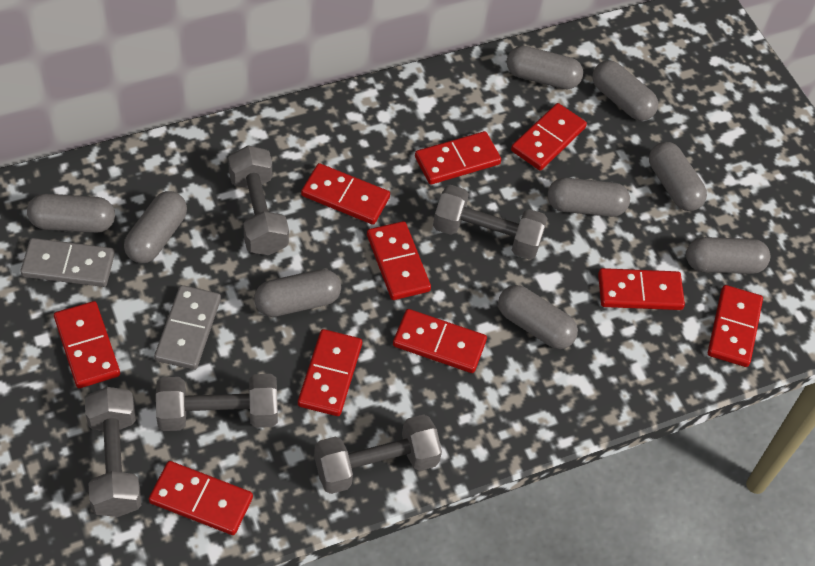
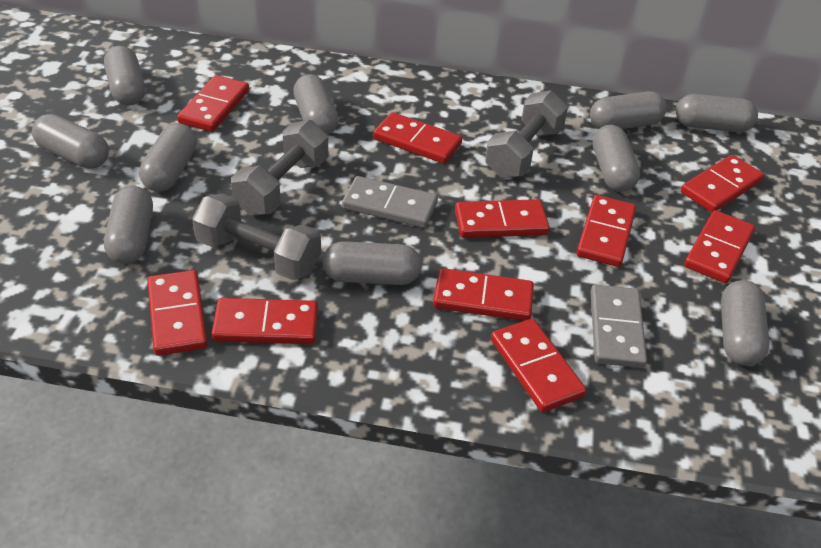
grey capsule: [27,194,115,233] [124,191,187,263] [254,269,341,317] [498,285,578,349] [507,46,583,89] [548,178,630,217] [593,60,658,121] [649,142,707,211] [686,237,770,274] = 9 -> [32,114,109,169] [104,46,145,105] [104,186,153,264] [139,123,197,192] [293,74,338,135] [323,241,422,285] [590,91,667,129] [593,125,640,192] [676,94,758,132] [721,280,770,366] = 10
grey dumbbell: [85,387,141,517] [156,374,278,431] [228,146,289,255] [314,414,442,494] [433,185,548,260] = 5 -> [192,193,321,280] [231,120,328,216] [485,90,568,178] = 3

